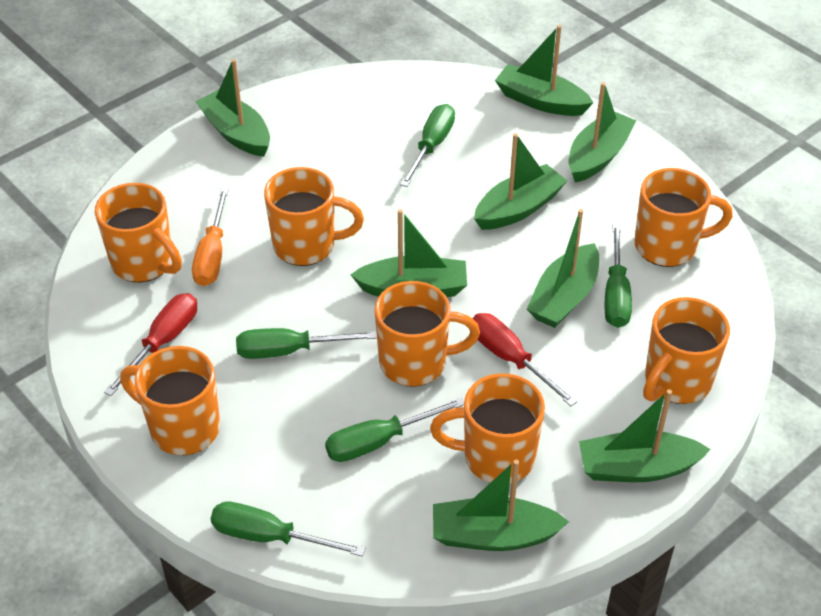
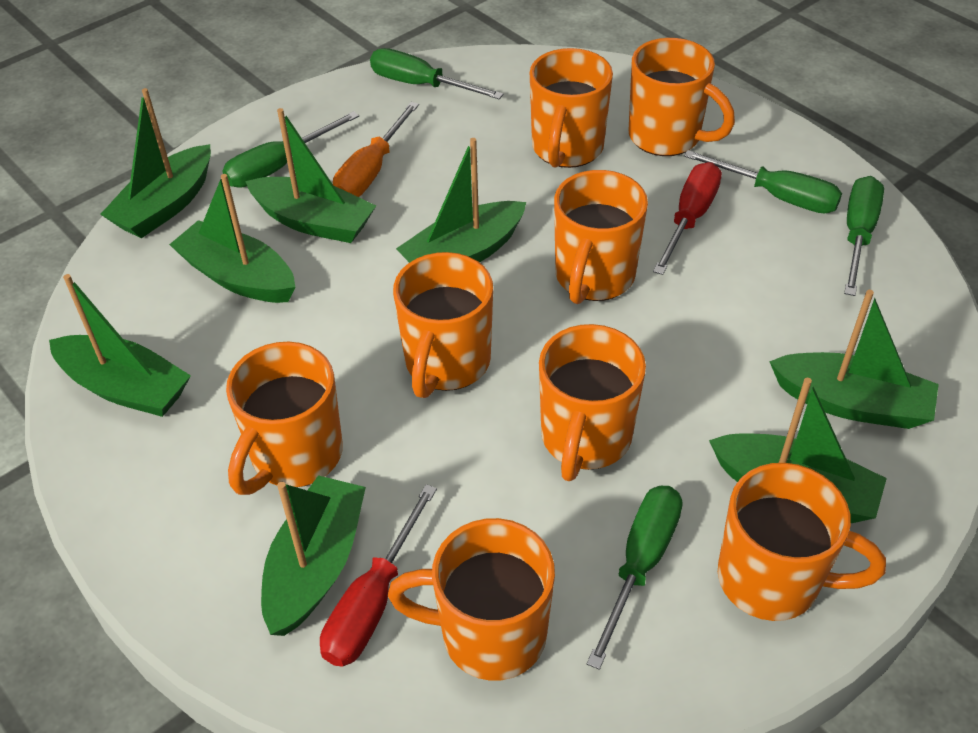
orange mug: [95,183,182,282] [120,346,220,455] [264,167,364,266] [375,281,480,387] [430,373,545,483] [634,168,733,267] [643,297,730,404] = 7 -> [226,342,343,495] [388,518,555,681] [393,252,493,398] [530,48,613,168] [539,324,646,481] [554,170,648,304] [629,38,735,156] [718,463,886,621] = 8

